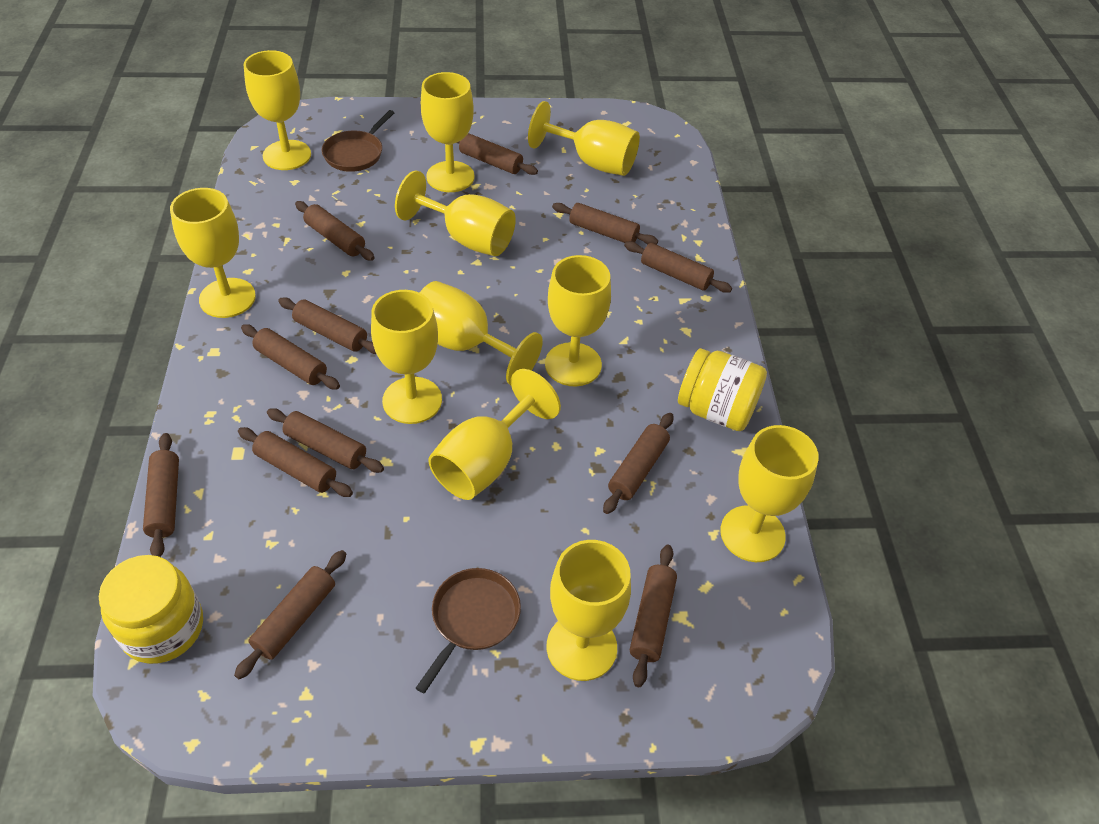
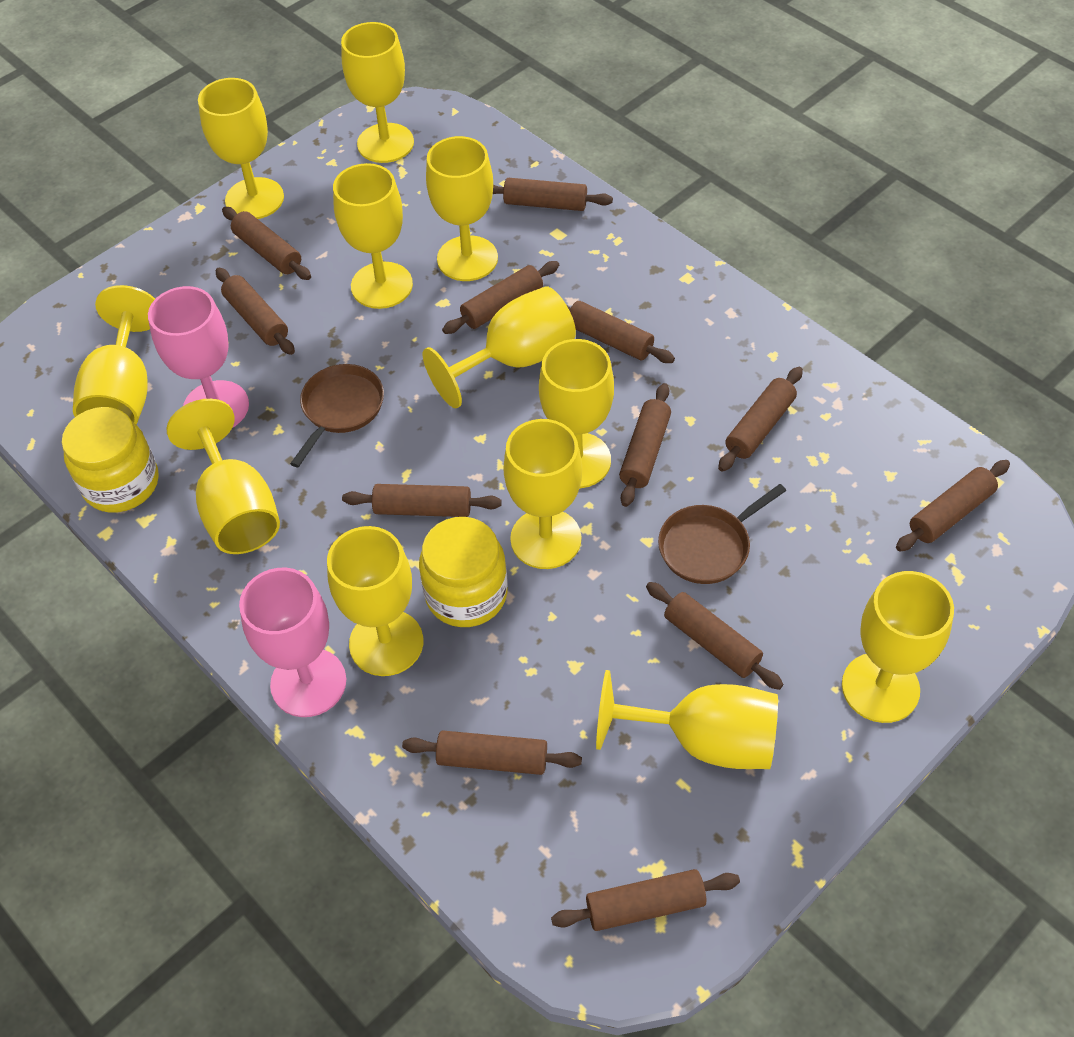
pink goblet: none = 0 -> [148,286,249,428] [239,568,346,717] = 2
yellow goblet: [170,188,256,318] [243,50,311,170] [371,290,442,424] [395,171,516,256] [420,281,543,385] [421,72,475,192] [428,369,561,500] [528,101,640,176] [545,255,611,386] [547,540,631,681] [720,425,819,562] = 11 -> [73,285,155,425] [167,399,280,554] [198,78,284,219] [327,526,423,676] [333,163,413,309] [341,22,414,163] [423,286,576,408] [426,136,498,281] [503,419,582,569] [539,339,614,488] [596,670,778,769] [842,571,954,723] = 12

